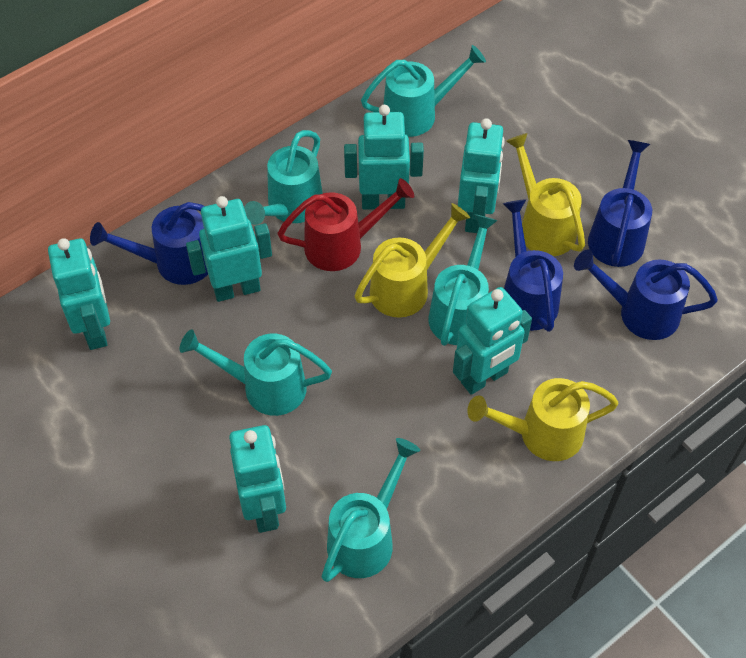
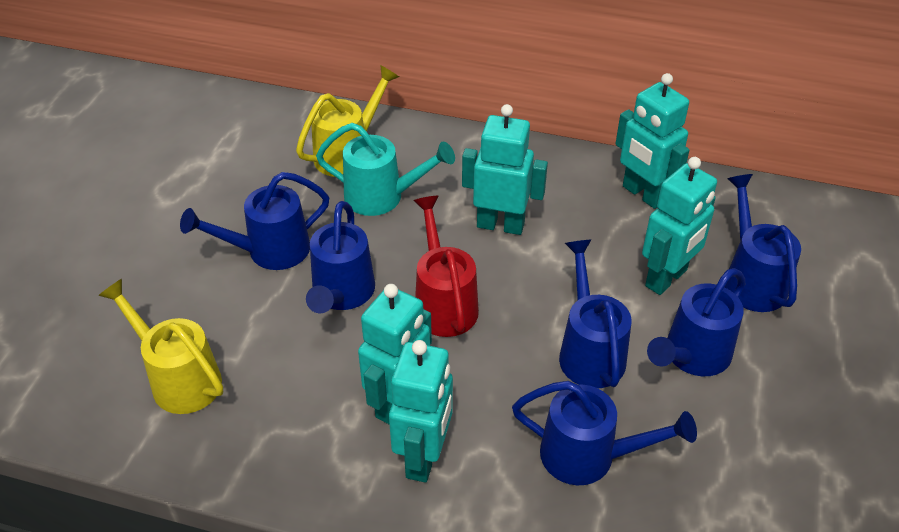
blue watering can: [90,202,208,285] [503,199,563,332] [574,249,718,340] [588,140,652,267] = 4 -> [180,172,329,270] [306,201,375,313] [512,381,697,485] [559,240,632,388] [647,268,745,376] [725,174,801,312] = 6
turquoise robot: [48,238,110,350] [186,196,272,302] [229,425,286,533] [344,105,424,210] [453,287,532,395] [458,118,505,233] = 6 -> [358,284,432,425] [389,340,453,483] [462,104,548,235] [615,73,690,209] [642,157,717,295] = 5
turquoise watering can: [179,329,332,416] [244,130,323,225] [321,438,420,582] [361,45,486,137] [429,214,498,346] = 5 -> [316,123,455,216] = 1
yellow watering can: [355,203,470,318] [467,378,619,461] [506,133,585,256] = 3 -> [98,279,223,414] [296,65,399,177] = 2

